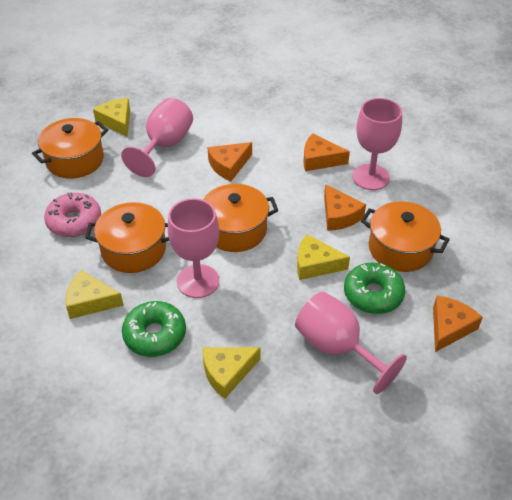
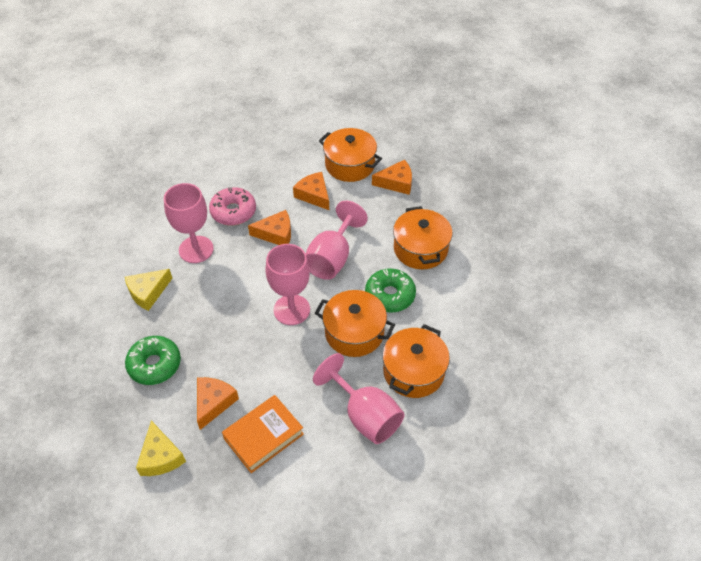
orange book: none = 0 -> [222,395,304,473] = 1
yellow cheese: [66,270,124,319] [93,98,130,137] [202,347,261,399] [297,234,350,280] = 4 -> [125,269,172,311] [136,421,186,476] = 2

